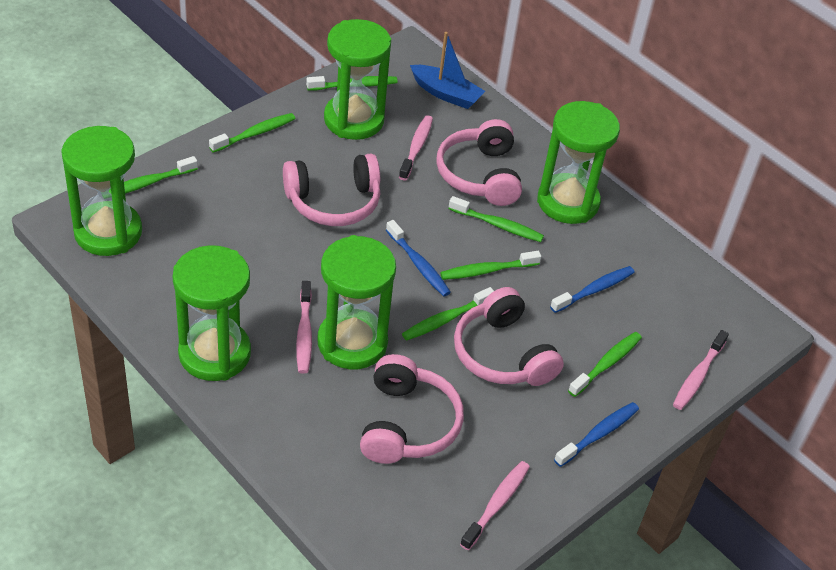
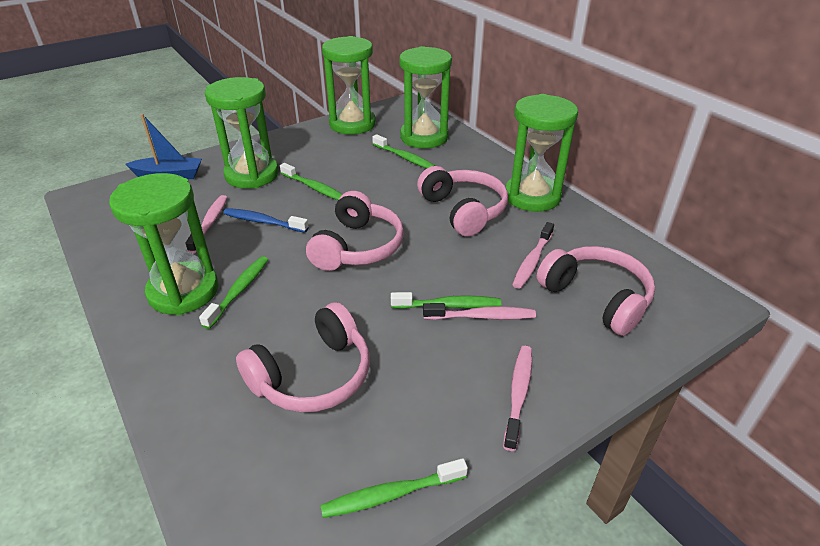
blue toothbrush: [386,220,451,297] [550,266,635,313] [554,402,639,467] = 3 -> [223,208,309,232] = 1
green toothbrush: [109,156,198,194] [209,113,296,153] [306,76,398,91] [402,287,494,341] [440,251,541,280] [449,196,544,242] [568,332,642,397] = 7 -> [199,256,268,329] [280,163,343,200] [320,458,468,518] [372,134,435,168] [391,292,501,309] = 5

